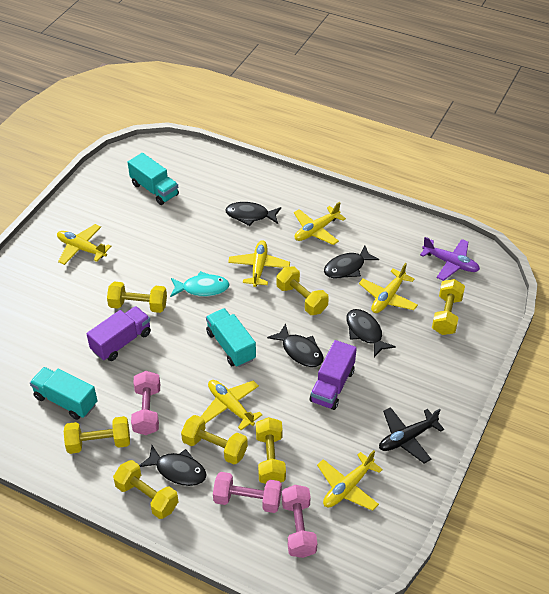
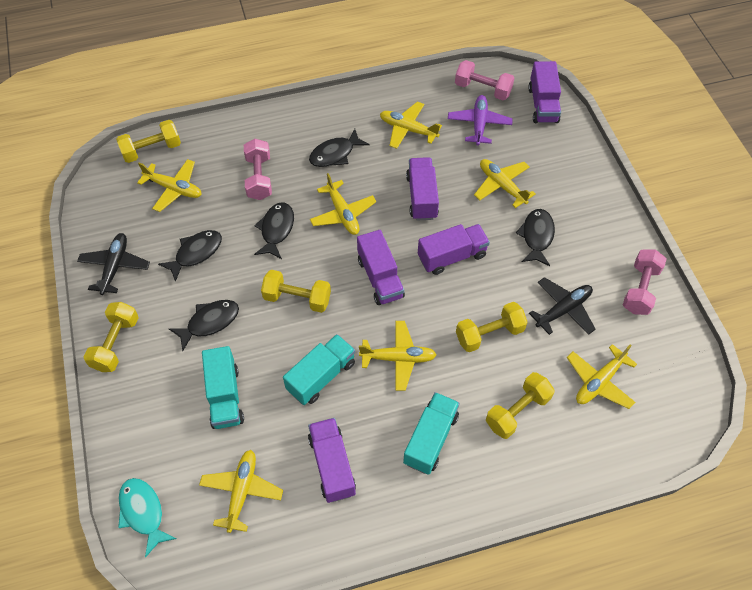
black plane: [379,407,444,463] = 1 -> [77,233,150,295] [529,277,596,335] = 2
purple truck: [87,306,151,361] [310,340,357,410] = 2 -> [308,418,356,503] [357,230,405,305] [406,157,439,221] [418,224,490,275] [528,61,561,123] = 5
yellow dumbbell: [64,416,130,454] [107,282,167,313] [113,460,179,519] [181,415,248,464] [256,417,286,484] [276,266,329,315] [432,279,465,335] = 7 -> [84,302,139,372] [116,120,181,163] [261,270,331,313] [456,302,528,352] [486,372,555,439] = 5
yellow plane: [57,224,111,265] [201,380,263,430] [228,240,290,287] [294,202,346,245] [317,450,383,511] [359,263,418,313] = 6 -> [137,159,202,212] [199,450,283,533] [310,173,376,235] [359,321,437,391] [380,102,442,149] [474,159,535,208] [567,344,637,409] = 7

